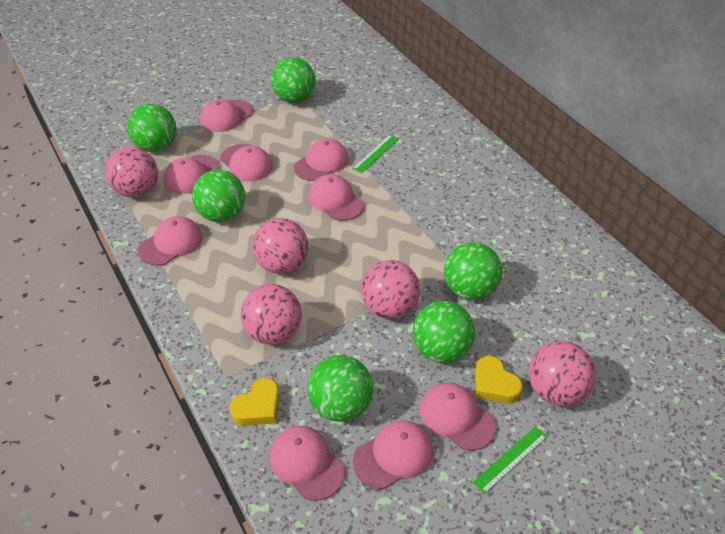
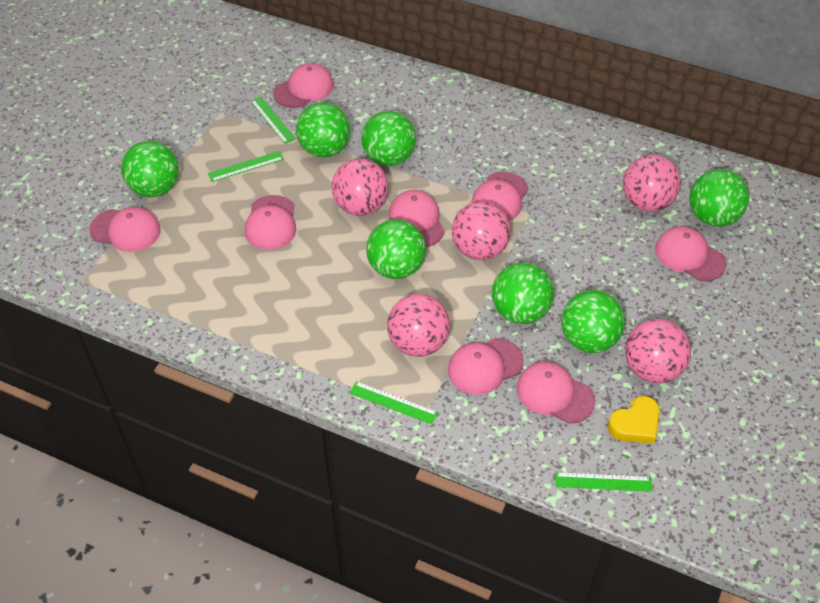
green ball: [127,104,176,152] [192,170,245,222] [271,57,316,103] [307,355,373,422] [413,301,475,363] [444,242,502,300] = 6 -> [121,141,179,197] [296,102,350,157] [361,111,416,166] [366,219,426,279] [492,262,554,324] [561,290,625,353] [689,169,749,227] = 7
green ruler: [352,135,399,173] [472,427,547,494] = 2 -> [208,151,284,182] [251,97,296,144] [350,381,438,424] [555,472,652,492] = 4
pink cap: [138,216,202,266] [163,155,220,194] [200,100,253,132] [220,144,273,181] [269,426,345,501] [294,139,349,181] [308,174,364,221] [353,420,433,489] [420,383,496,451] = 9 -> [90,207,161,252] [245,195,296,250] [273,63,334,108] [389,190,445,247] [448,338,524,395] [471,172,528,221] [517,361,595,424] [655,226,727,282] = 8
yellow heart: [229,378,280,426] [475,356,523,403] = 2 -> [608,396,660,444] = 1

